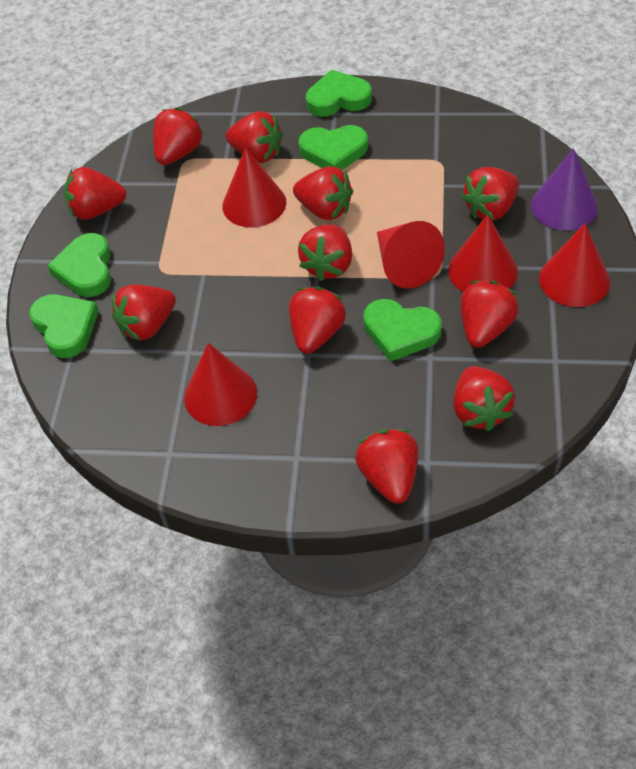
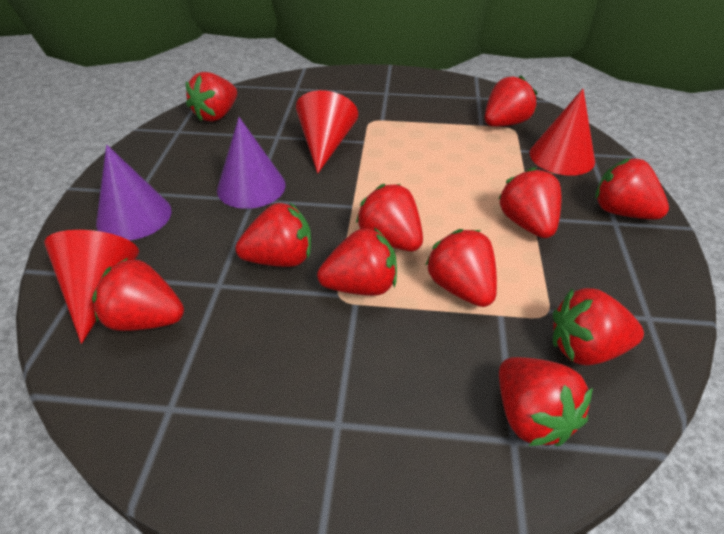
green heart: [29,294,99,358] [47,233,111,297] [298,125,368,170] [306,70,372,117] [363,299,442,361] = 5 -> none = 0
purple cone: [531,148,598,230] = 1 -> [96,145,171,241] [217,117,286,209] = 2
red cone: [184,343,257,426] [222,148,286,228] [377,221,445,289] [448,214,518,292] [539,223,610,307] = 5 -> [44,230,139,344] [296,90,358,174] [530,89,595,176] = 3

